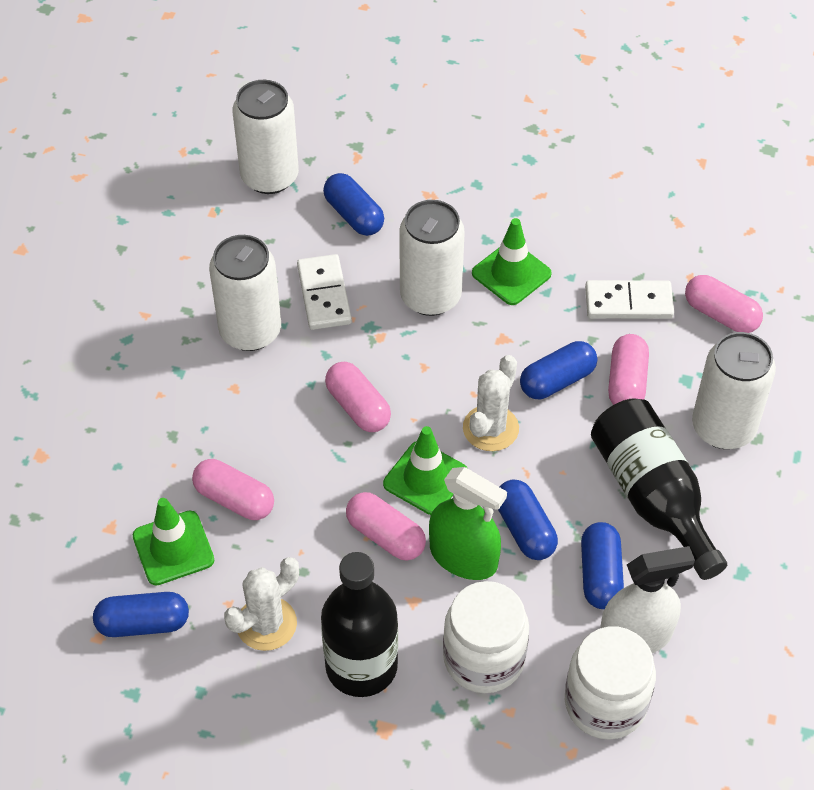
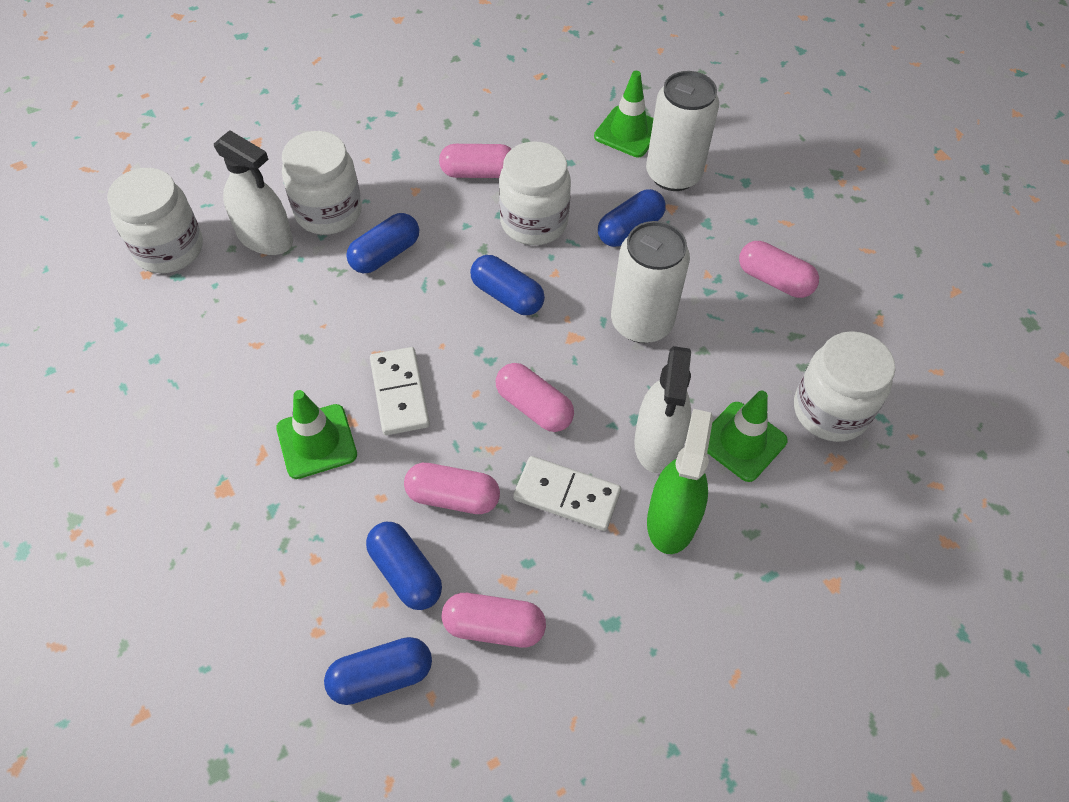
black bottle: [321,552,398,697] [591,398,727,580] = 2 -> none = 0
white cactus: [224,557,299,651] [463,355,519,451] = 2 -> none = 0
white can: [209,235,281,351] [233,80,299,194] [399,200,465,316] [692,332,776,449] = 4 -> [611,221,690,343] [646,71,719,191] = 2
white jar: [443,581,529,693] [565,626,656,740] = 2 -> [107,168,203,273] [282,131,362,235] [499,141,571,245] [794,331,896,442] = 4
white spray bottle: [600,546,695,653] = 1 -> [214,130,293,255] [634,346,691,473] = 2

